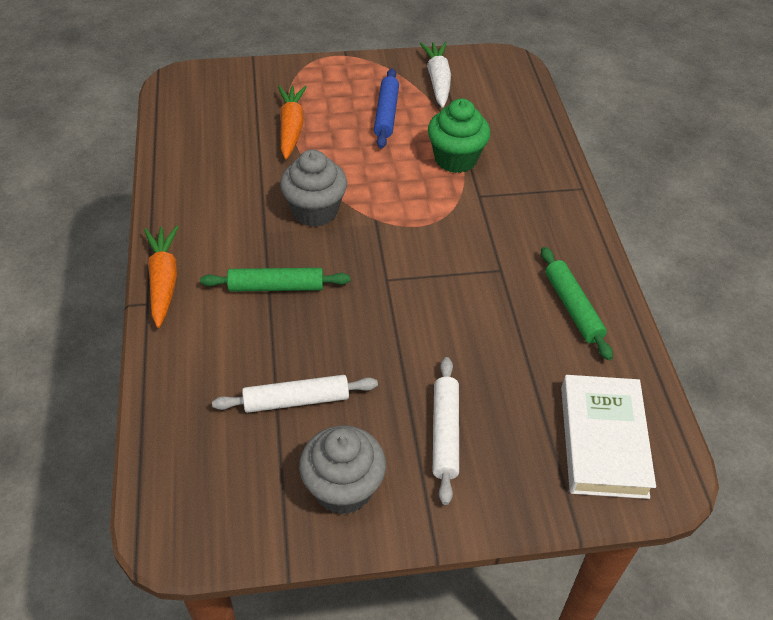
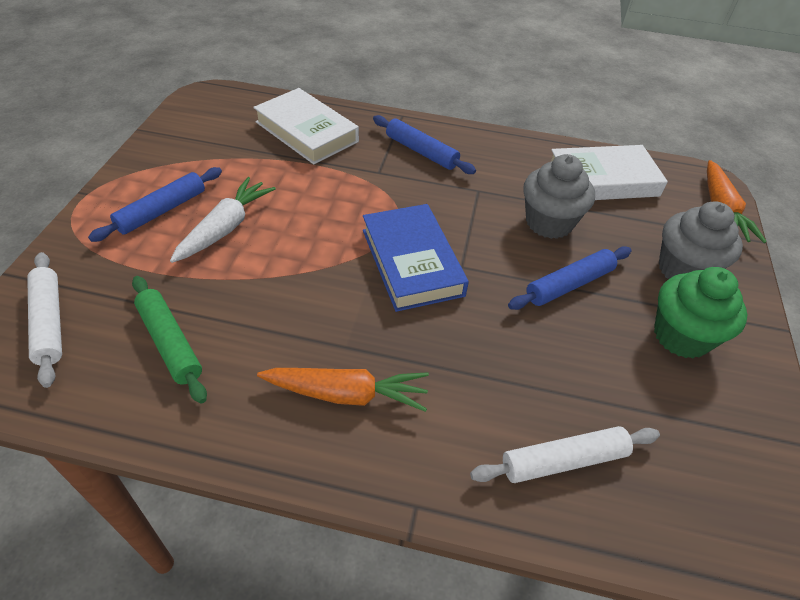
blue book: none = 0 -> [363,204,469,312] = 1
blue rolling pin: [374,68,399,149] = 1 -> [88,167,222,242] [373,115,476,174] [508,246,632,310] = 3
green rolling pin: [200,268,350,292] [541,247,613,360] = 2 -> [132,276,207,404] = 1
white book: [561,375,656,499] = 1 -> [253,88,359,165] [551,145,668,200] = 2

